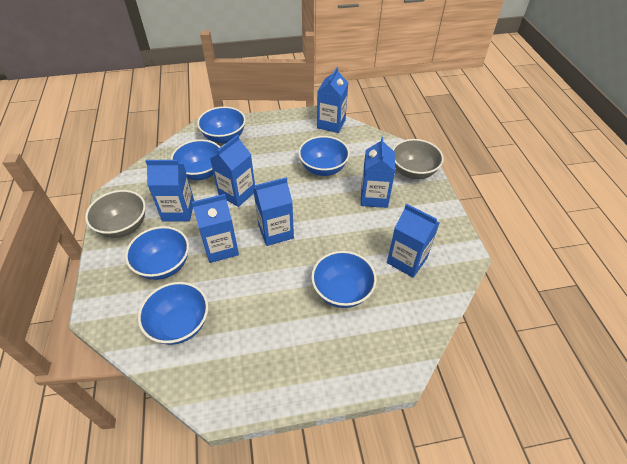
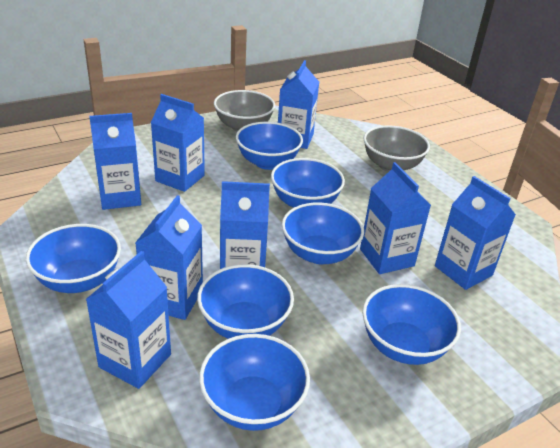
blue bowl: [125,226,189,280] [138,282,208,345] [171,140,220,180] [197,106,246,143] [298,136,350,176] [311,251,376,308] = 6 -> [26,224,121,293] [197,264,294,339] [199,334,310,431] [236,122,303,170] [271,158,345,208] [282,203,364,264] [362,284,461,365] = 7
blue carton: [146,160,194,221] [192,194,239,263] [210,135,255,207] [253,177,294,246] [317,67,348,133] [361,137,395,208] [387,204,439,278] = 7 -> [86,251,171,389] [89,113,141,210] [135,195,203,320] [151,94,205,192] [220,181,270,269] [278,60,319,149] [360,162,431,274] [435,176,516,290] = 8

